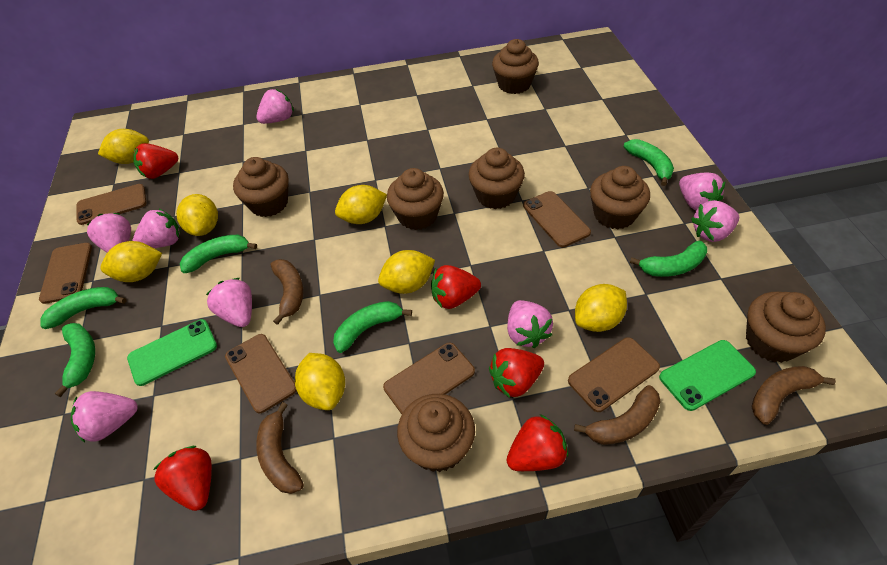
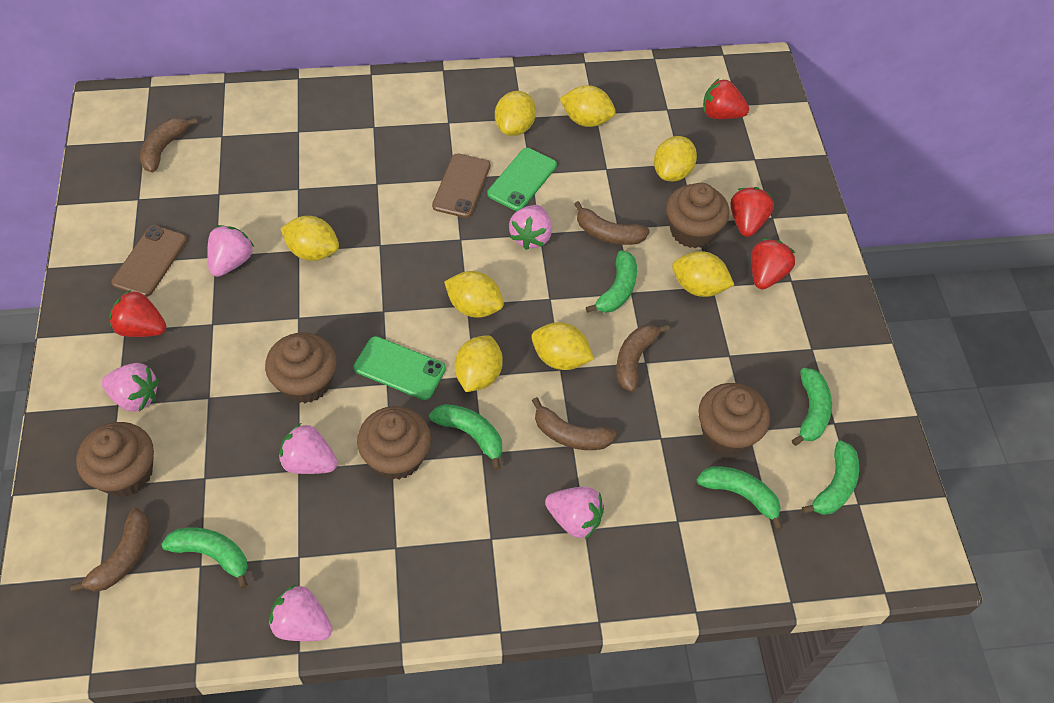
brown banana: [256,402,304,494] [271,259,304,325] [574,385,661,445] [752,366,836,425] = 4 -> [70,508,150,592] [140,118,198,172] [532,397,617,450] [574,201,650,245] [616,324,670,392] = 5
brown cupcake: [233,157,289,217] [387,168,444,230] [397,394,475,472] [469,148,525,209] [492,39,539,94] [590,166,650,229] [746,291,826,363] = 7 -> [76,422,154,497] [265,332,336,403] [357,406,431,480] [666,183,729,248] [698,383,770,455] = 5
brown phone: [39,243,92,304] [76,184,146,225] [225,334,297,413] [383,343,475,414] [523,191,591,247] [568,337,660,412] = 6 -> [111,225,187,297] [432,153,491,218] = 2
pink strawberry: [71,391,138,443] [87,213,131,252] [133,208,180,248] [206,278,252,327] [256,89,294,124] [507,300,553,348] [679,172,725,211] [691,200,739,242] = 8 -> [102,363,159,412] [207,225,254,277] [269,585,332,641] [279,423,338,474] [509,205,552,250] [545,487,604,539] = 6
red strawberry: [133,143,178,179] [153,446,212,511] [431,265,481,309] [489,348,544,398] [507,414,568,471] = 5 -> [109,290,166,337] [703,79,749,119] [731,187,774,237] [751,239,795,289] = 4
yellow lemon: [98,129,149,164] [100,241,162,282] [176,194,218,236] [295,353,345,410] [335,185,387,224] [378,250,435,294] [575,284,627,332] = 7 -> [280,216,339,261] [444,271,504,318] [454,335,503,392] [495,91,536,136] [531,322,594,370] [560,85,616,127] [654,136,697,181] [672,251,734,297] = 8

